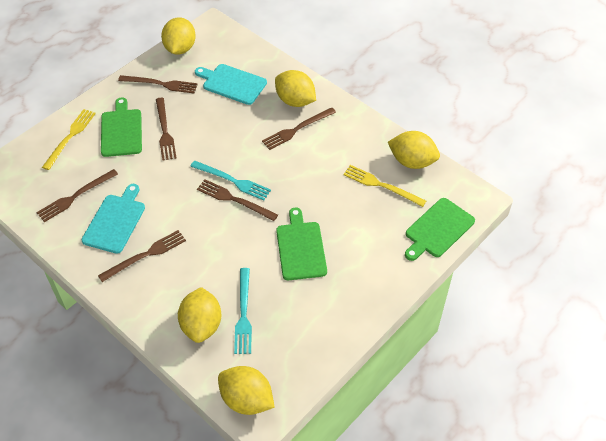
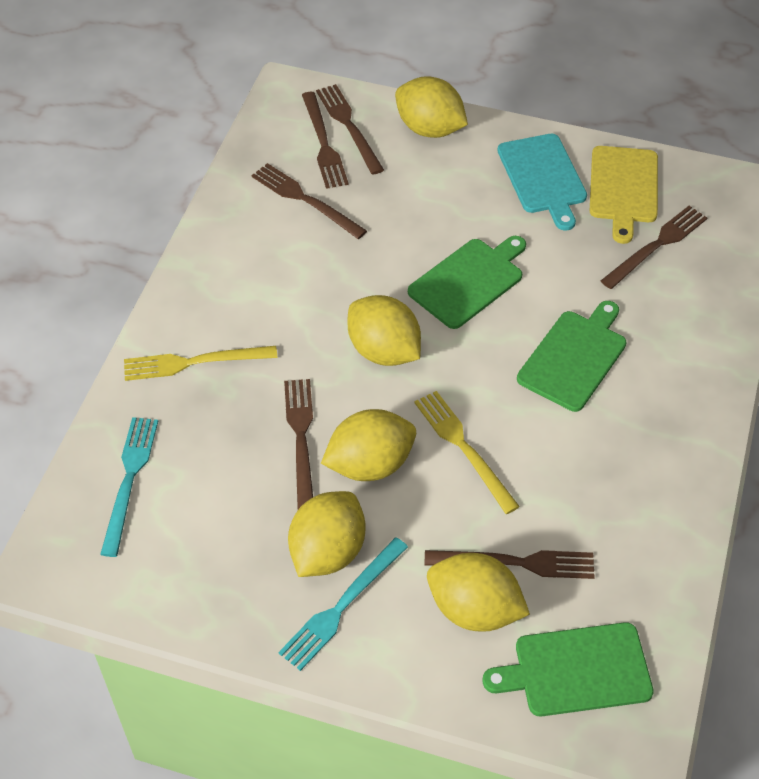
turquoise cutting board: [81,184,145,254] [195,64,267,105] = 2 -> [497,134,587,231] = 1
yellow cutting board: none = 0 -> [590,146,658,244] = 1

